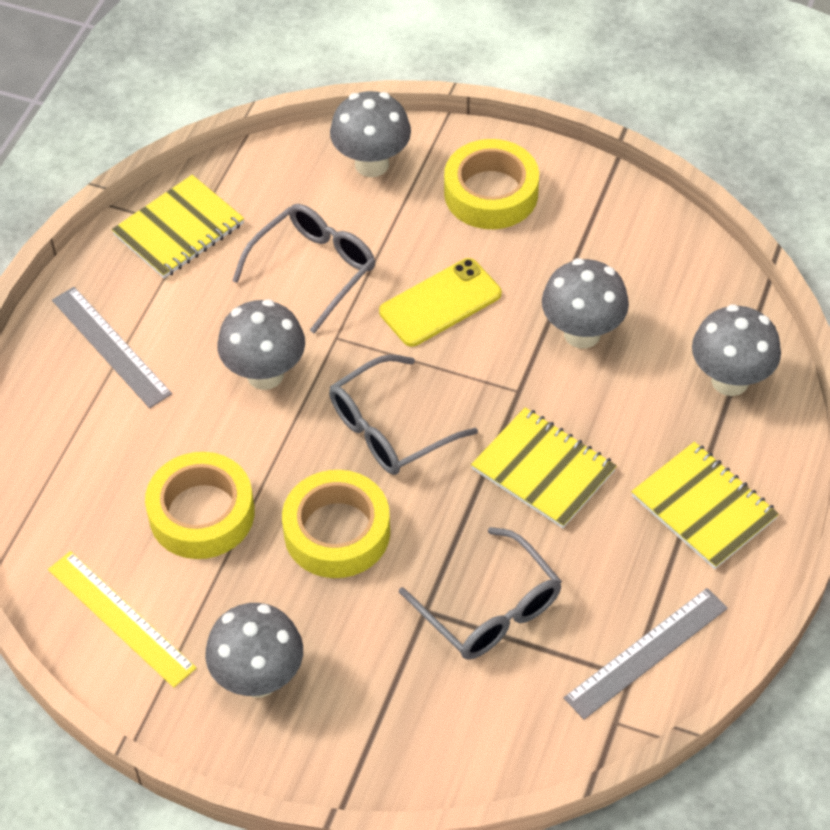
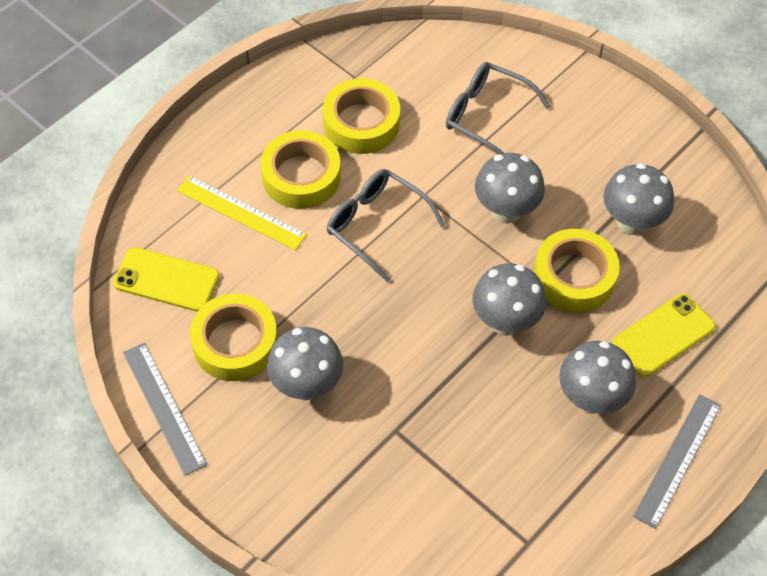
grey glasses: [232,204,375,334] [329,354,478,475] [399,527,562,660] = 3 -> [327,169,445,282] [446,62,551,154] = 2
yellow notebook: [112,175,244,279] [471,407,617,528] [631,442,779,569] = 3 -> none = 0
yellow phone: [379,258,502,347] = 1 -> [113,247,220,312] [612,293,716,377] = 2
yellow tape: [145,452,255,559] [282,470,390,578] [444,139,539,229] = 3 -> [190,294,278,381] [261,130,341,209] [323,78,400,154] [534,229,620,312] = 4

